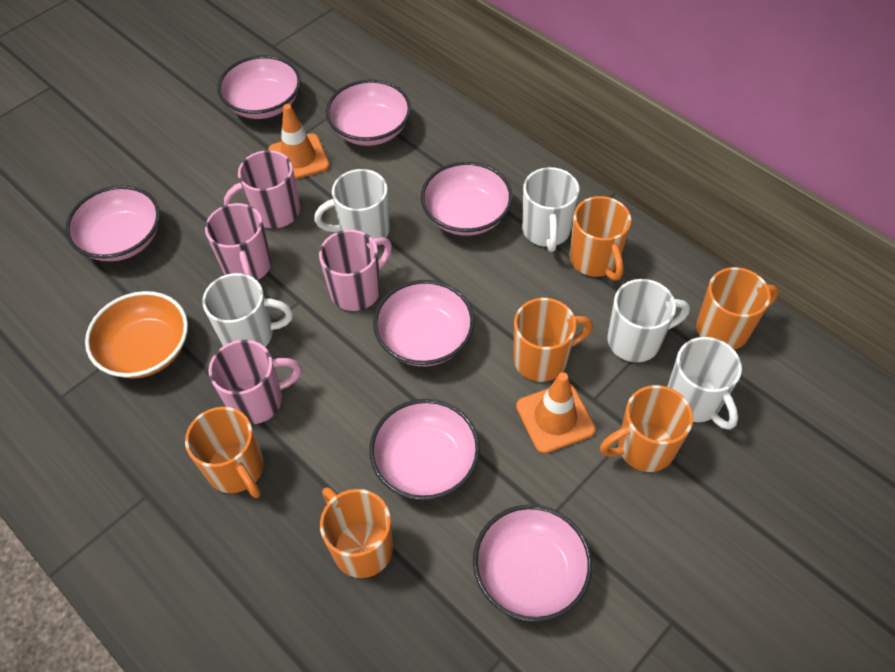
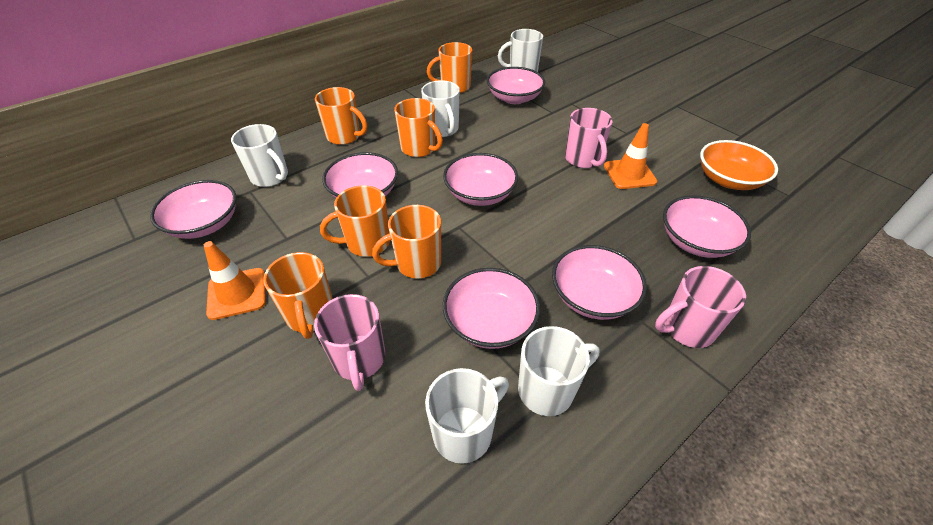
pink mug: [205,203,272,280] [208,340,302,424] [224,150,300,228] [319,230,392,311] = 4 -> [314,294,385,391] [565,108,613,168] [655,266,746,348] = 3

